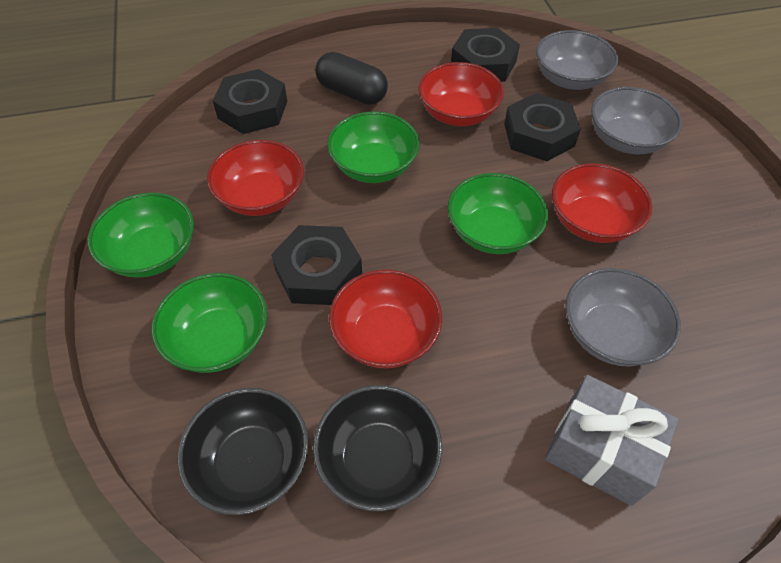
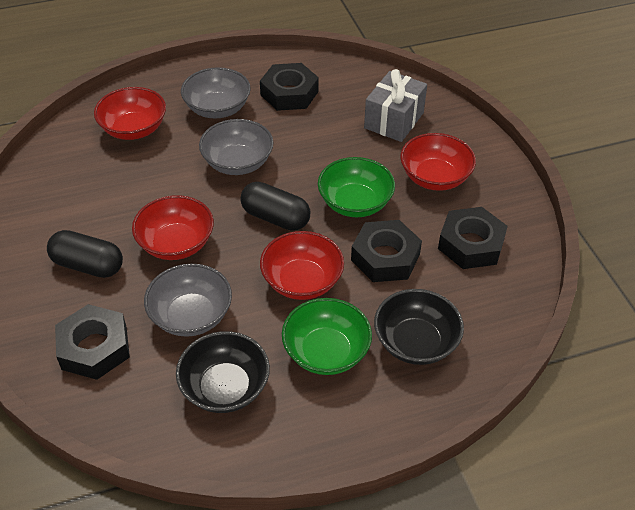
black capsule: [315,52,388,105] = 1 -> [47,230,123,278] [240,182,310,231] = 2
green bowl: [88,192,194,278] [152,273,267,373] [327,111,420,183] [448,173,548,254] = 4 -> [282,298,372,375] [318,157,395,217] = 2

